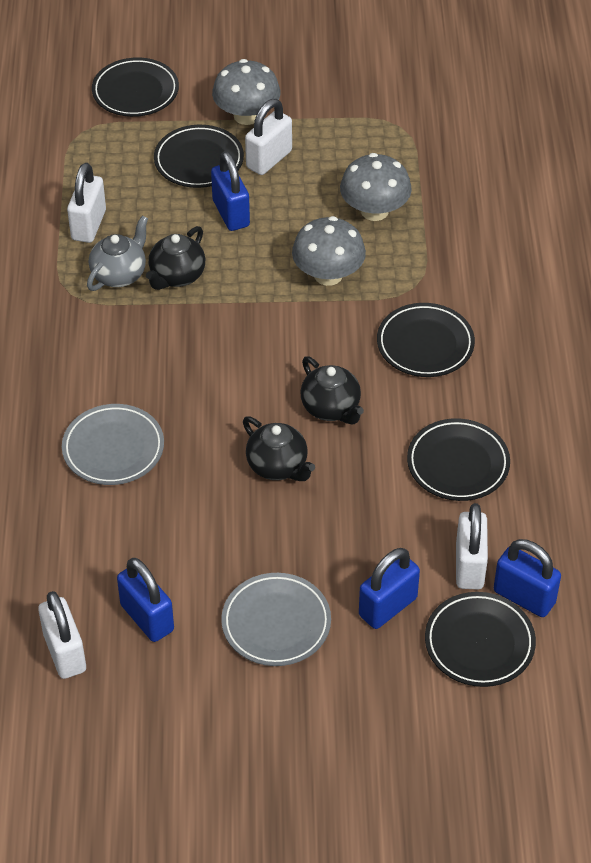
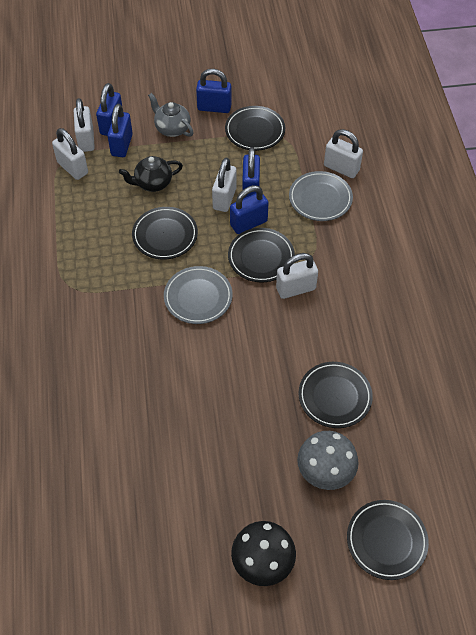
black mushroom: none = 0 -> [231,521,296,586] = 1
black teapot: [146,226,205,290] [243,416,315,481] [301,356,364,424] = 3 -> [119,156,183,192] = 1
blue padlock: [117,558,174,642] [211,151,250,231] [359,548,420,629] [494,539,561,617] = 4 -> [96,83,123,136] [107,104,133,157] [196,69,232,113] [230,185,269,234] [242,147,260,198] = 5
grey mushroom: [212,59,281,125] [292,216,366,286] [340,153,412,221] = 3 -> [297,431,359,490] = 1
white padlock: [38,591,86,679] [67,163,106,243] [245,99,292,175] [456,503,488,590] = 4 -> [52,128,88,180] [74,98,95,152] [212,158,237,212] [276,253,318,299] [324,129,363,178] = 5

